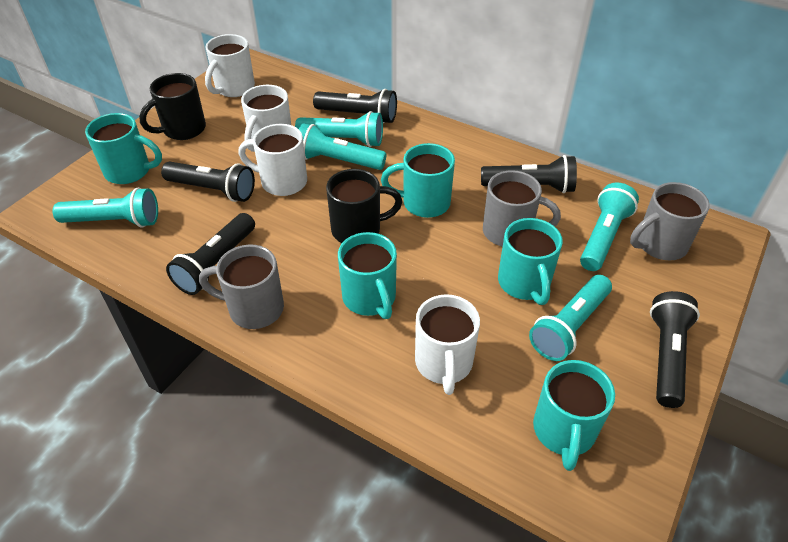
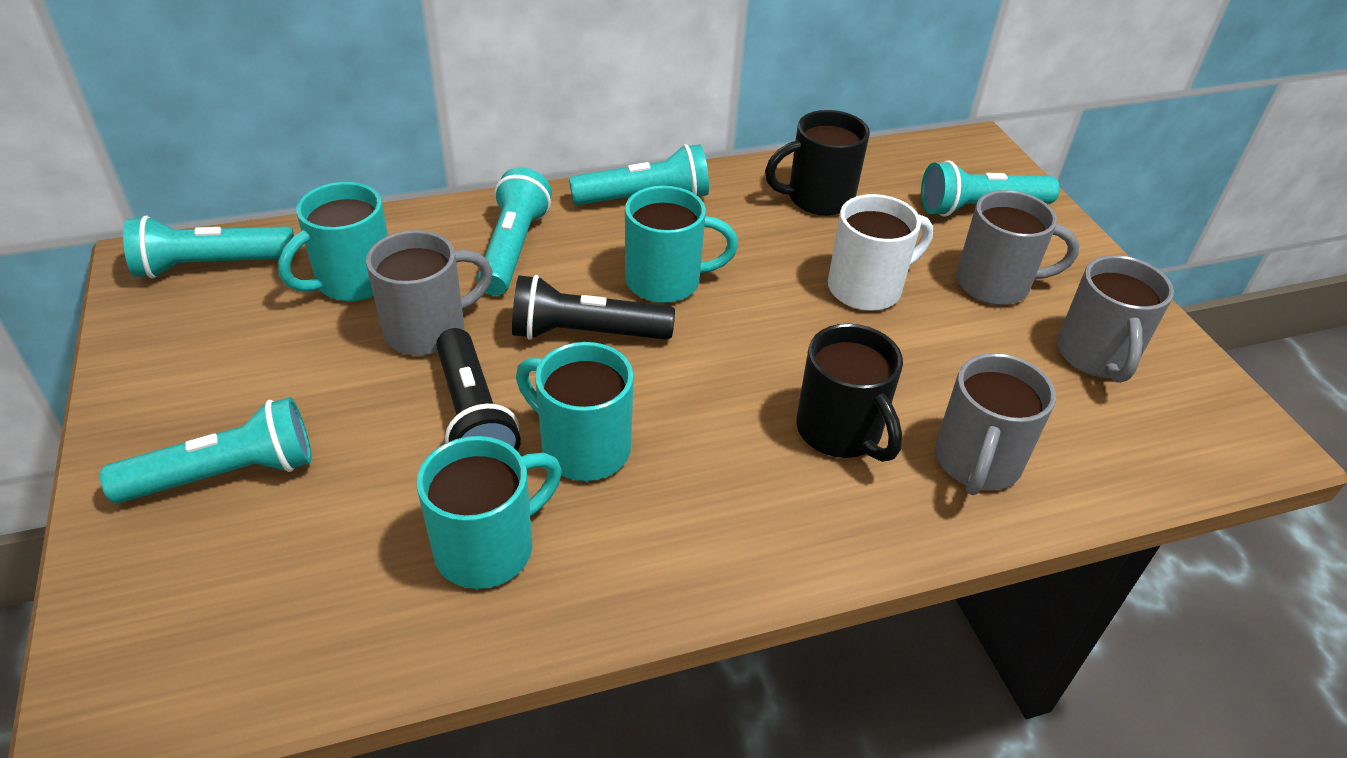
black flashlight: [161,162,255,202] [166,213,255,295] [313,89,397,123] [481,155,577,193] [650,291,700,408] = 5 -> [436,328,521,451] [512,275,675,340] = 2
grey mug: [199,244,284,329] [483,170,561,247] [630,182,710,260] = 3 -> [366,230,492,355] [935,353,1056,495] [956,190,1079,305] [1057,255,1174,383] = 4
turquoise mug: [85,113,162,184] [338,232,397,319] [381,143,455,218] [498,218,563,305] [533,360,615,471] = 5 -> [278,182,388,301] [416,436,562,589] [516,342,634,481] [625,186,738,303] = 4
white mug: [205,34,255,97] [238,124,307,196] [241,85,291,152] [415,294,480,395] = 4 -> [828,194,933,311] = 1

